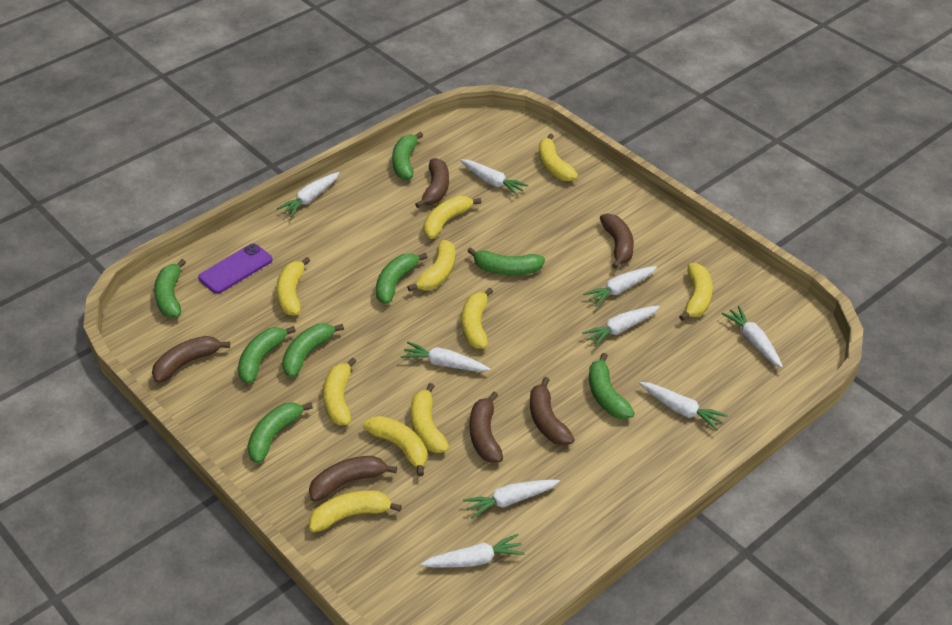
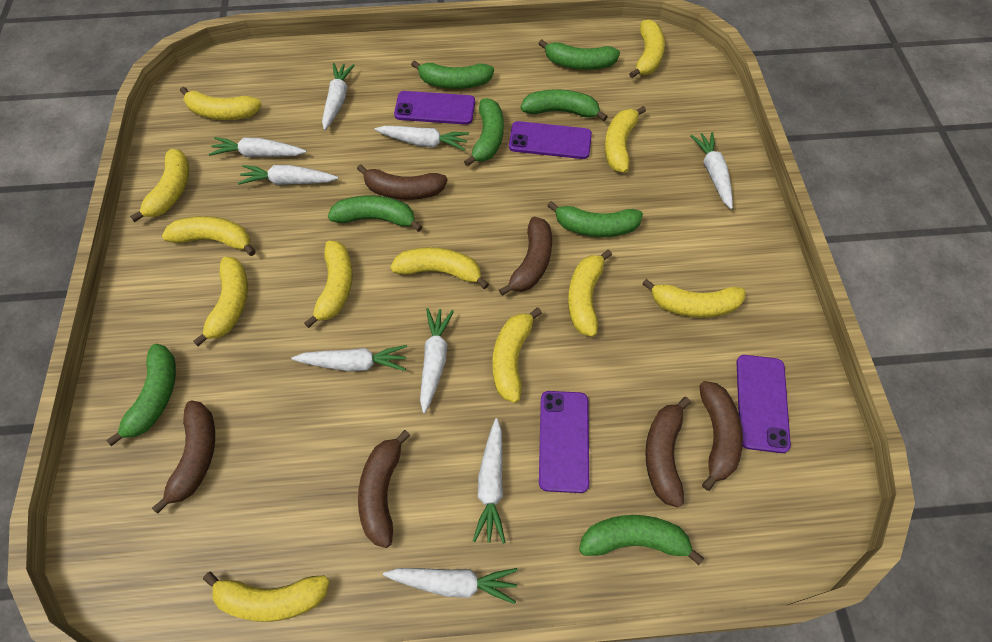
purple phone: [198,243,273,294] = 1 -> [394,91,475,125] [509,121,592,159] [539,391,589,493] [736,355,791,453] = 4
yellow banana: [276,257,310,316] [309,490,402,532] [323,358,357,425] [363,416,427,477] [407,240,455,292] [410,383,449,453] [423,196,481,239] [462,288,493,349] [539,134,578,181] [679,263,713,321] = 10 -> [130,149,189,222] [162,216,256,256] [180,87,261,120] [193,257,248,346] [203,571,330,622] [304,241,353,328] [390,247,489,289] [493,308,542,403] [568,249,612,337] [604,106,646,173] [629,20,665,78] [642,279,745,318] = 12

